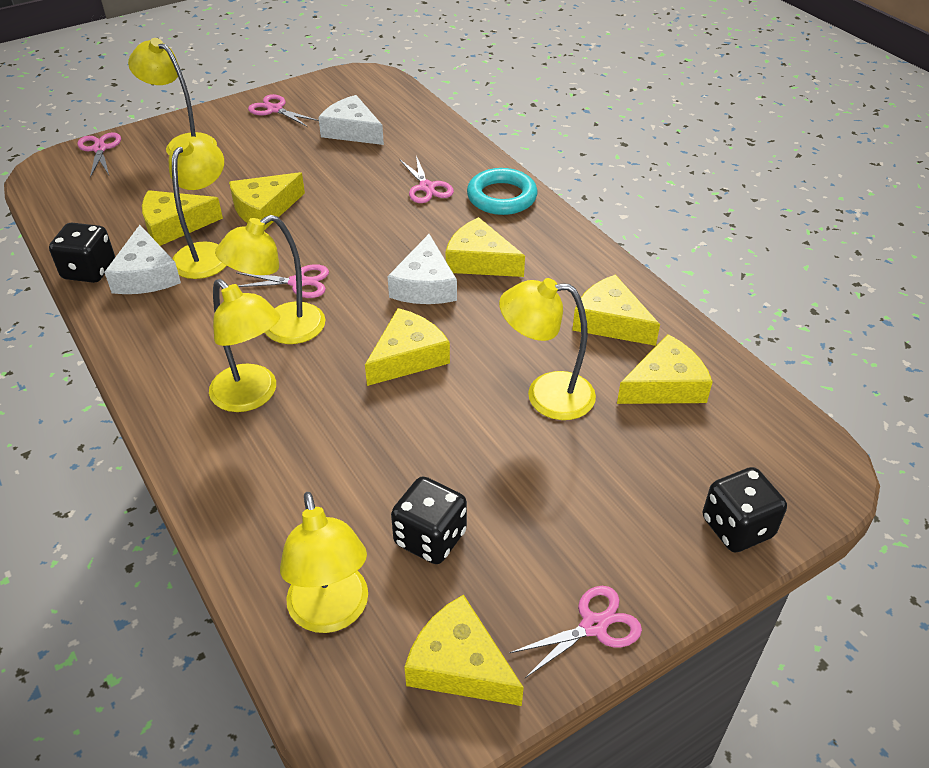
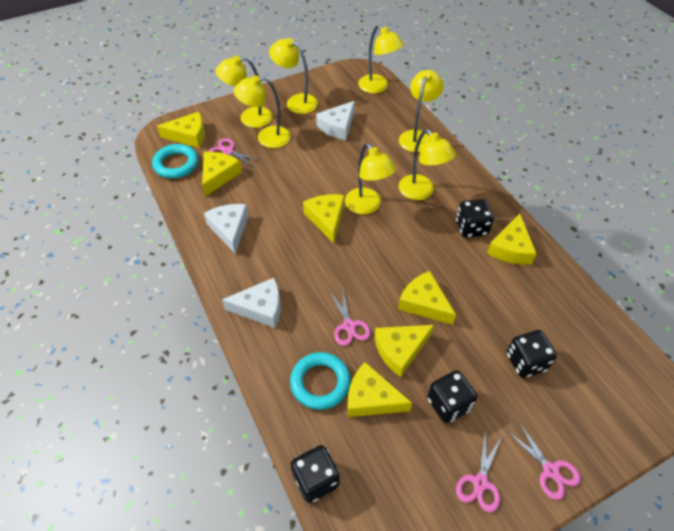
black dice: [49,222,115,283] [391,477,467,564] [703,467,787,552] = 3 -> [291,445,340,503] [427,370,477,423] [456,199,494,238] [507,330,557,378] = 4
pink scissors: [77,132,121,178] [236,264,329,298] [248,94,319,127] [399,156,454,203] [509,586,642,678] = 5 -> [209,138,260,167] [329,290,371,346] [456,429,502,512] [506,421,581,500] = 4
turquoise ring: [467,168,538,215] = 1 -> [152,144,198,178] [290,352,351,410] = 2
yellow lamp: [128,38,217,155] [169,137,227,279] [209,279,280,412] [215,215,326,344] [280,492,368,633] [499,278,596,420] = 6 -> [215,56,272,128] [233,75,291,148] [269,38,318,114] [345,143,396,215] [358,25,404,93] [399,70,443,152] [399,129,456,200] = 7

